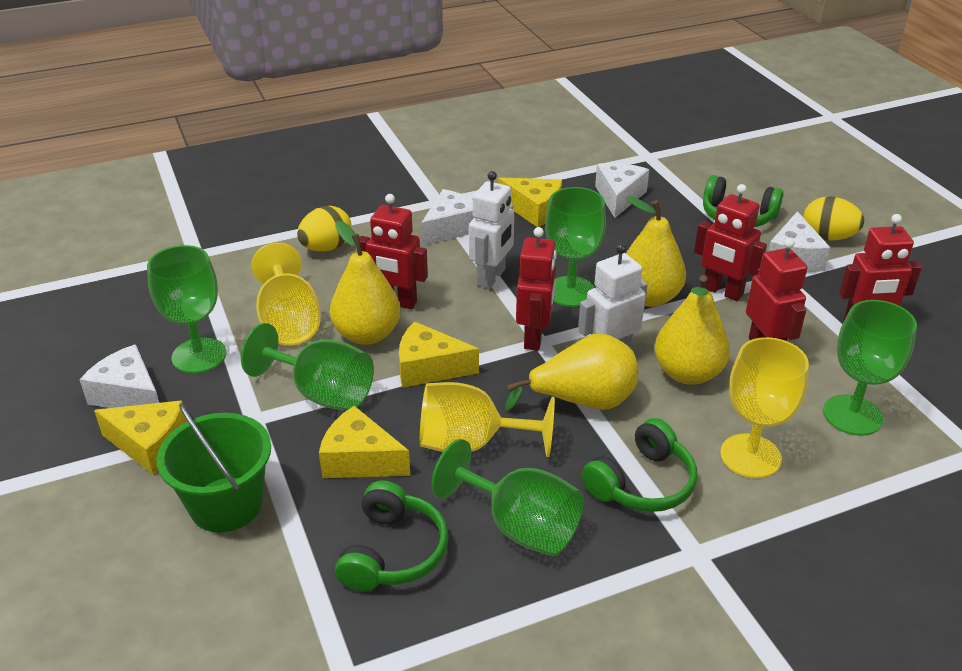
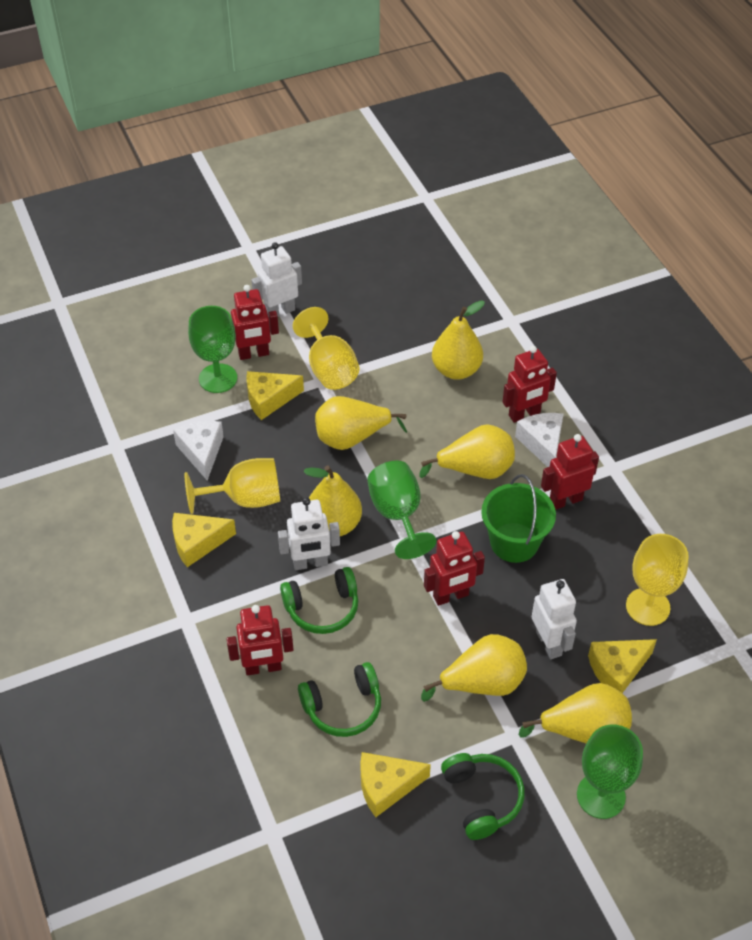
green goblet: [147,245,226,373] [241,323,374,411] [431,439,584,556] [545,187,606,307] [823,300,917,436] = 5 -> [188,306,237,393] [367,461,436,559] [577,724,643,819] = 3
white cheese: [80,344,159,408] [421,189,475,246] [595,163,649,218] [768,211,831,272] = 4 -> [173,421,224,481] [515,413,563,467] = 2
white robot: [469,171,514,289] [578,243,648,349] = 2 -> [251,242,302,317] [278,497,340,570] [532,579,577,659] = 3
yellow egg: [297,206,352,251] [803,196,864,241] = 2 -> none = 0
yellow pear: [330,221,401,345] [505,333,638,411] [626,196,686,307] [655,275,730,385] = 4 -> [303,465,362,536] [315,396,407,450] [419,424,515,479] [421,634,527,702] [432,300,485,380] [519,683,632,743] = 6

